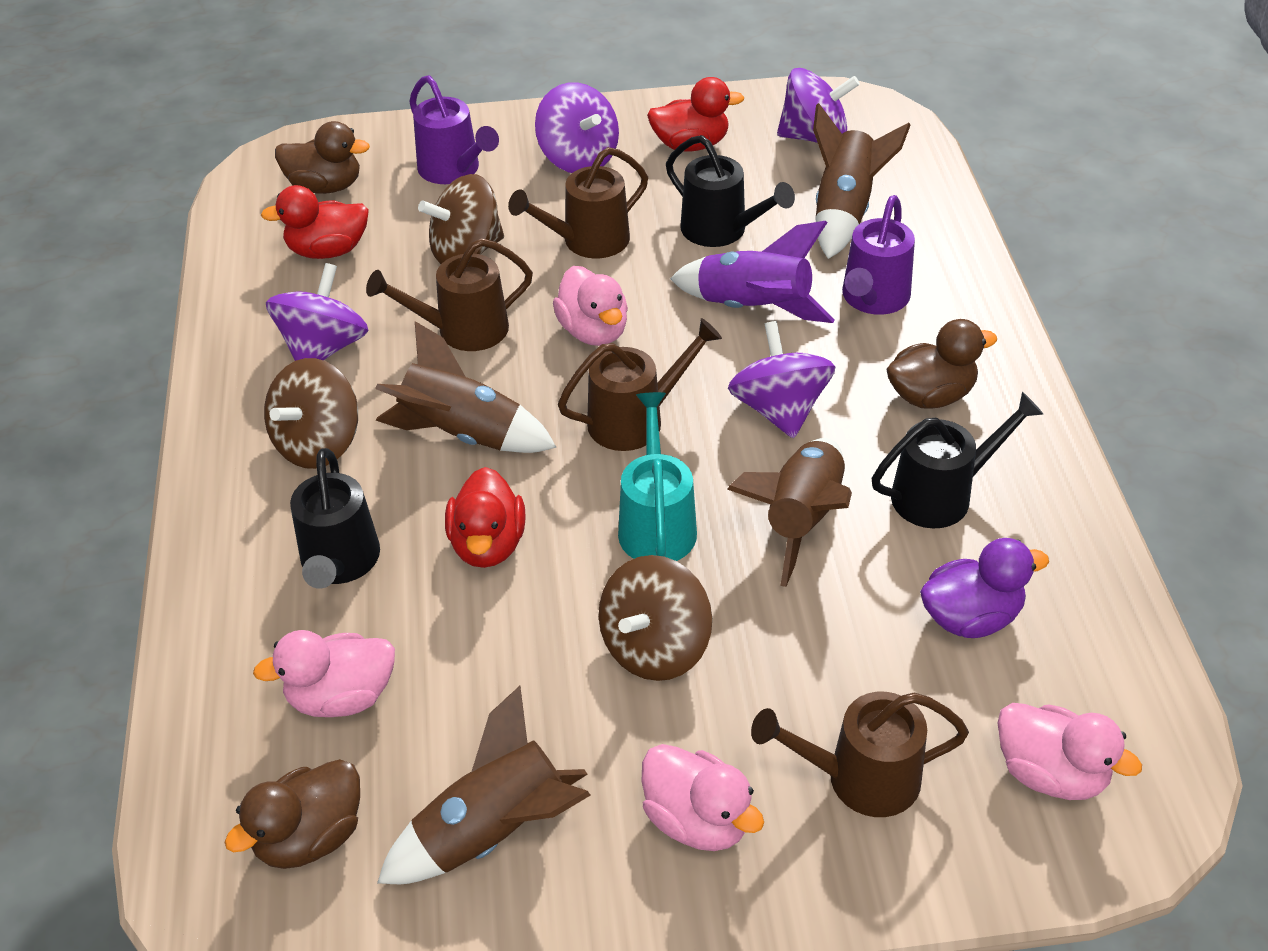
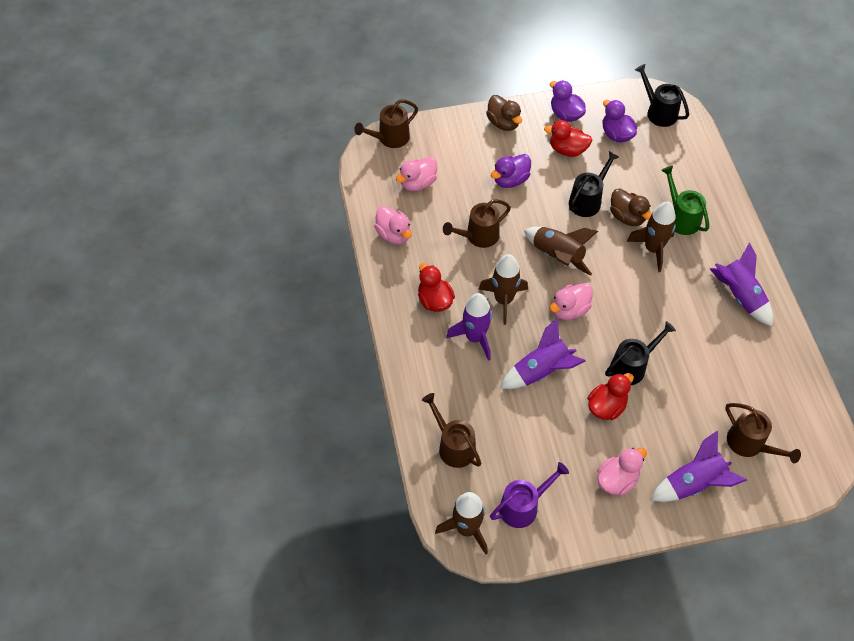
brown duck: [224,759,360,869] [275,121,370,194] [886,319,997,409] = 3 -> [486,95,522,131] [610,189,652,226] = 2
brown spinning top: [264,358,358,469] [418,174,504,264] [599,555,712,681] = 3 -> none = 0
green watering can: none = 0 -> [661,166,709,235] = 1
purple duck: [920,538,1049,638] = 1 -> [491,154,531,188] [550,80,586,122] [603,100,637,142] = 3
purple rocket: [670,221,835,323] = 1 -> [446,293,492,361] [500,318,586,389] [650,431,747,502] [710,242,773,327] = 4
purple spinning top: [266,263,369,361] [535,82,619,173] [728,321,835,438] [777,68,860,143] = 4 -> none = 0
purple watering can: [409,75,499,184] [842,195,915,315] = 2 -> [490,462,569,528] = 1
turquoise watering can: [618,392,697,561] = 1 -> none = 0

